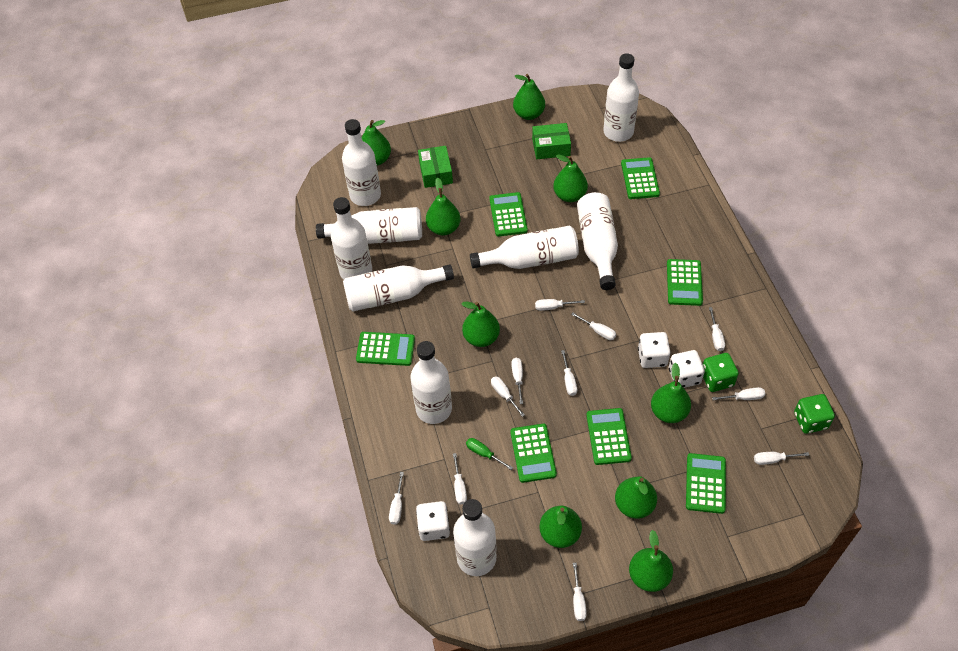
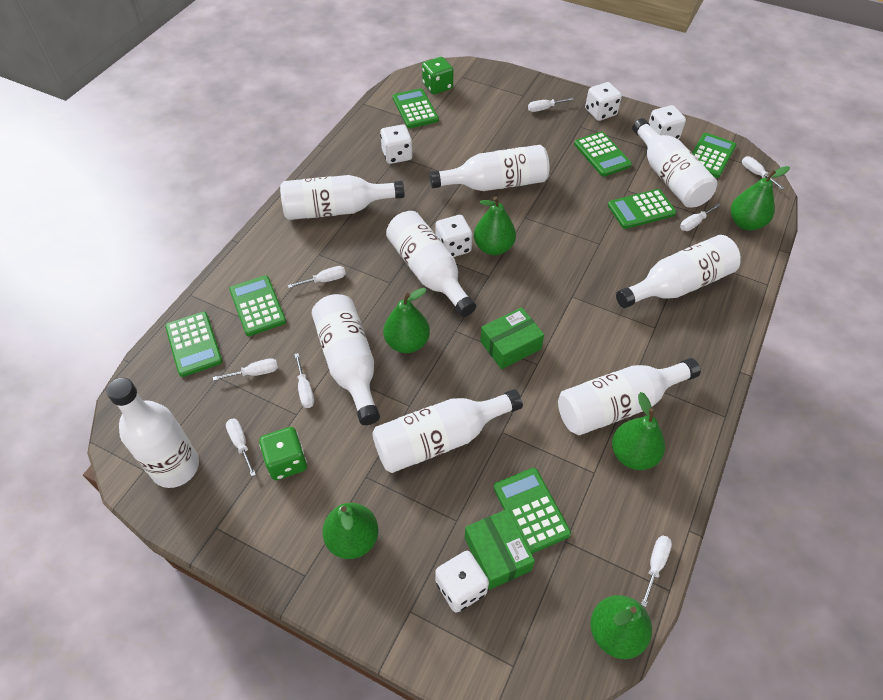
green pear: [362,120,391,166] [426,178,461,235] [461,302,500,347] [513,74,545,120] [539,506,582,548] [553,154,588,202] [615,476,657,519] [629,530,673,592] [651,363,691,423] = 9 -> [322,503,379,559] [383,288,430,353] [474,196,516,255] [590,595,652,659] [612,392,665,470] [731,166,790,230] = 6
green screwdriver: [466,438,513,470] = 1 -> none = 0
white dice: [416,501,450,541] [638,332,670,368] [669,350,705,388] = 3 -> [380,124,413,164] [435,551,489,613] [436,215,472,257] [585,82,622,121] [649,105,686,139] = 5
white screwdriver: [389,472,404,525] [453,453,467,505] [491,376,525,417] [511,358,523,404] [535,299,585,311] [561,350,577,396] [571,313,616,340] [573,563,587,621] [709,307,725,351] [712,387,765,401] [754,452,809,465] = 11 -> [213,358,278,381] [226,419,256,476] [288,266,346,288] [294,353,314,408] [528,98,574,112] [641,536,672,607] [680,203,721,231] [742,156,785,190] = 8

